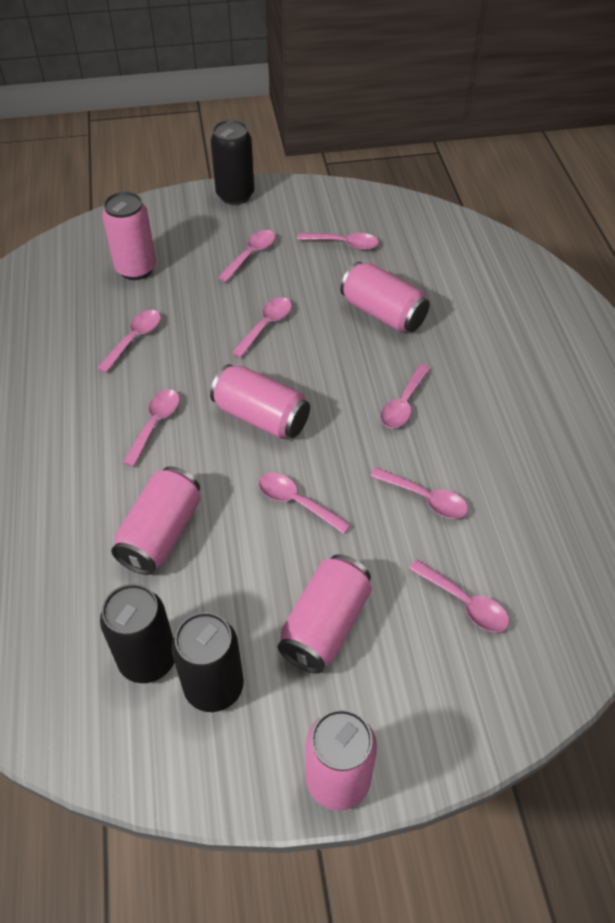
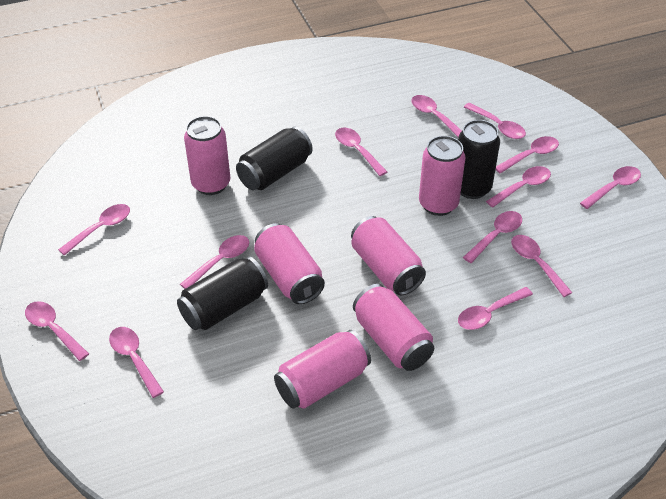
pink spoon: [97,310,161,373] [123,389,180,467] [218,230,275,282] [232,297,292,358] [258,473,351,534] [297,233,379,250] [370,467,468,519] [380,364,431,428] [409,559,509,632] = 9 -> [25,301,89,361] [58,204,130,256] [109,327,164,398] [180,235,249,289] [335,128,387,176] [411,95,462,137] [458,287,533,330] [463,211,522,263] [464,103,526,139] [486,166,551,208] [496,136,559,173] [511,235,572,297] [580,166,641,209] = 13

